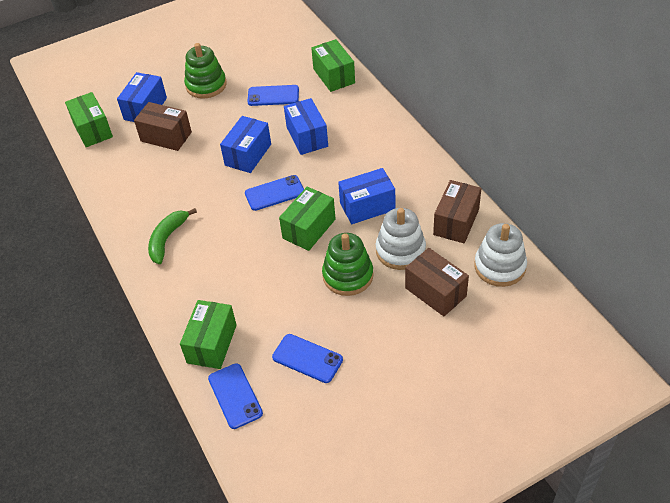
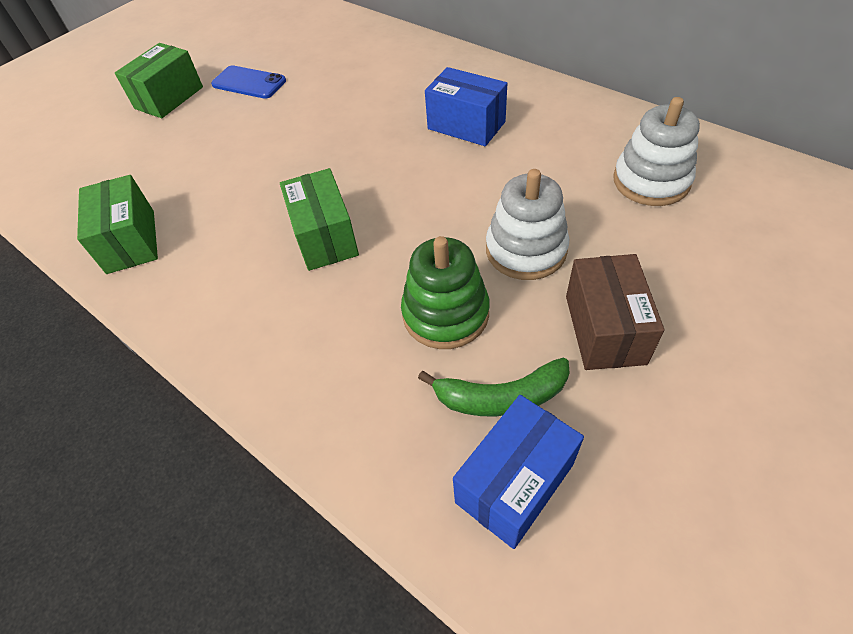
blue box: [117,72,167,122] [220,116,271,173] [284,98,328,155] [338,168,395,224] = 4 -> [425,67,507,146] [453,395,584,549] = 2
blue phone: [208,363,263,429] [245,175,304,211] [247,85,299,106] [272,334,343,383] = 4 -> [211,65,286,99] = 1
brown box: [134,102,192,151] [405,248,469,316] [433,180,481,243] = 3 -> [566,254,665,370] = 1
green box: [65,92,113,147] [180,300,237,369] [279,187,336,251] [311,39,355,92] = 4 -> [77,175,158,274] [115,43,203,118] [280,168,359,271] = 3
green stacking toy: [184,43,226,99] [322,233,373,296] = 2 -> [401,236,490,349] = 1

